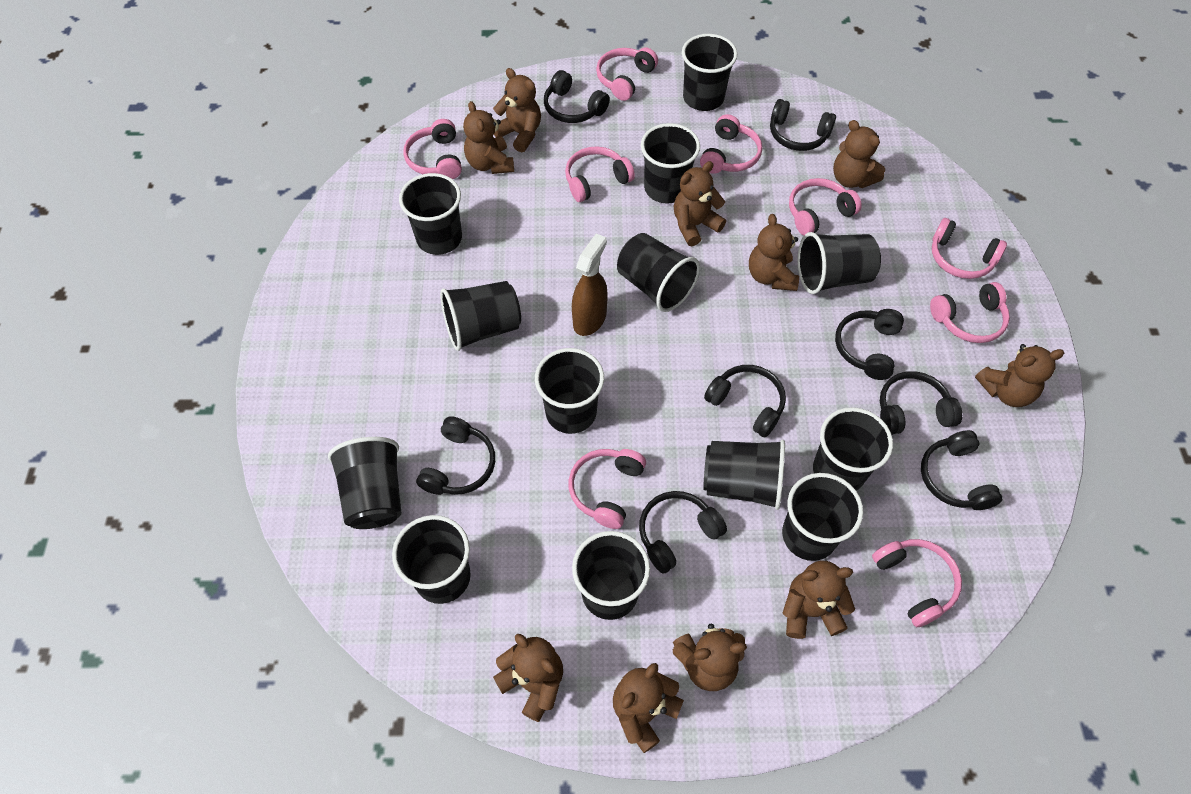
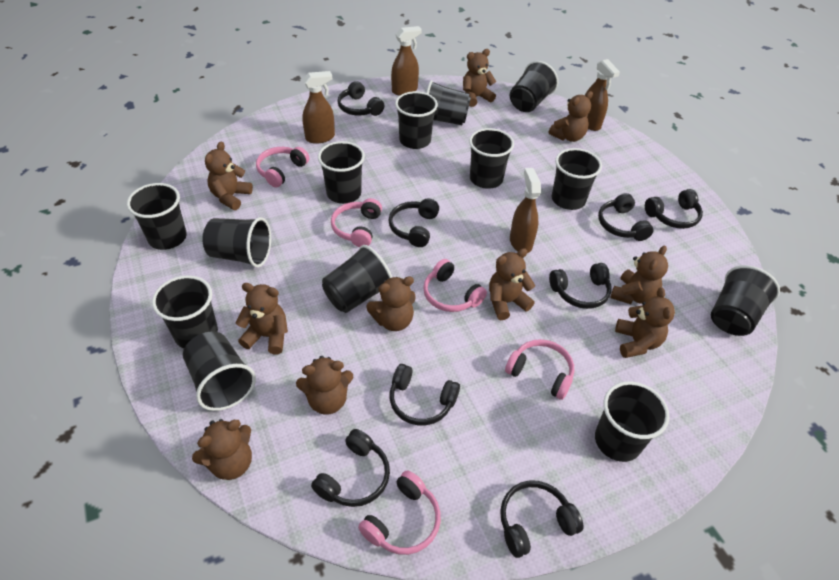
brown spray bottle: [572,234,608,336] = 1 -> [302,71,335,144] [391,26,422,96] [510,168,541,253] [585,59,620,131] = 4
pink headphones: [403,119,462,179] [565,146,635,202] [568,449,646,529] [596,47,658,101] [700,114,762,174] [789,178,862,236] [872,539,962,627] [930,282,1010,343] [932,218,1007,279] = 9 -> [256,147,309,187] [331,198,382,247] [358,470,441,555] [423,259,487,312] [505,339,574,400] = 5

